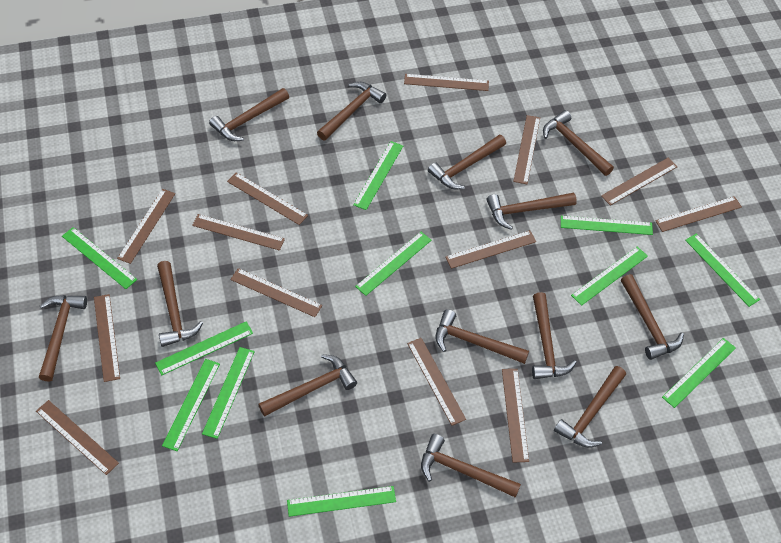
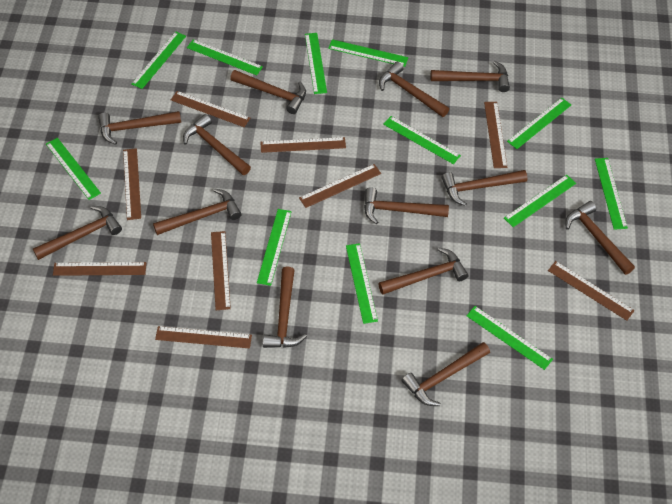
brown ruler: [36,400,119,475] [94,294,120,382] [117,189,175,264] [192,214,285,251] [227,172,308,225] [230,268,322,317] [404,74,489,91] [407,338,466,426] [446,230,536,269] [502,369,529,463] [513,115,540,184] [601,158,677,206] [656,196,742,232] = 13 -> [53,262,146,276] [123,148,141,220] [155,326,252,349] [171,91,250,127] [211,231,231,310] [260,137,346,153] [299,164,381,208] [484,102,507,168] [548,261,635,321] = 9
green ruler: [62,227,137,289] [155,321,253,375] [162,359,220,451] [202,347,255,439] [287,486,396,517] [353,141,403,210] [355,232,432,296] [561,216,653,235] [571,246,648,306] [662,338,736,408] [685,234,760,307] = 11 -> [46,138,101,200] [131,31,186,89] [187,39,263,75] [257,209,292,286] [305,33,327,94] [328,39,408,67] [346,243,378,324] [383,116,461,164] [466,306,553,370] [504,175,576,227] [507,97,571,149] [595,158,628,230] = 12

